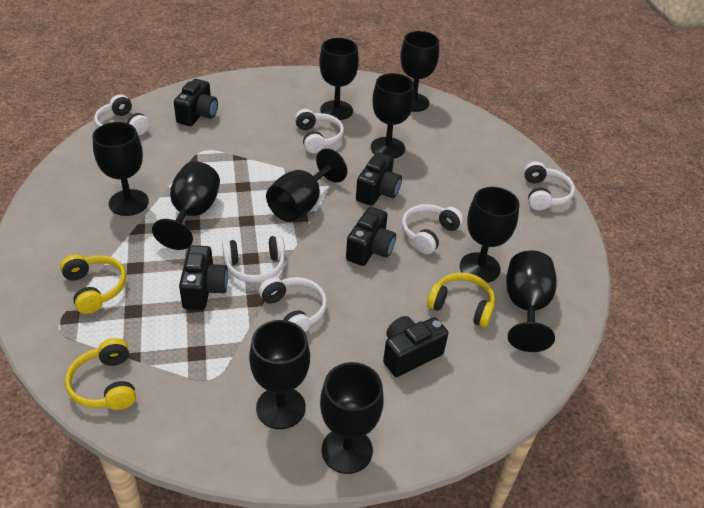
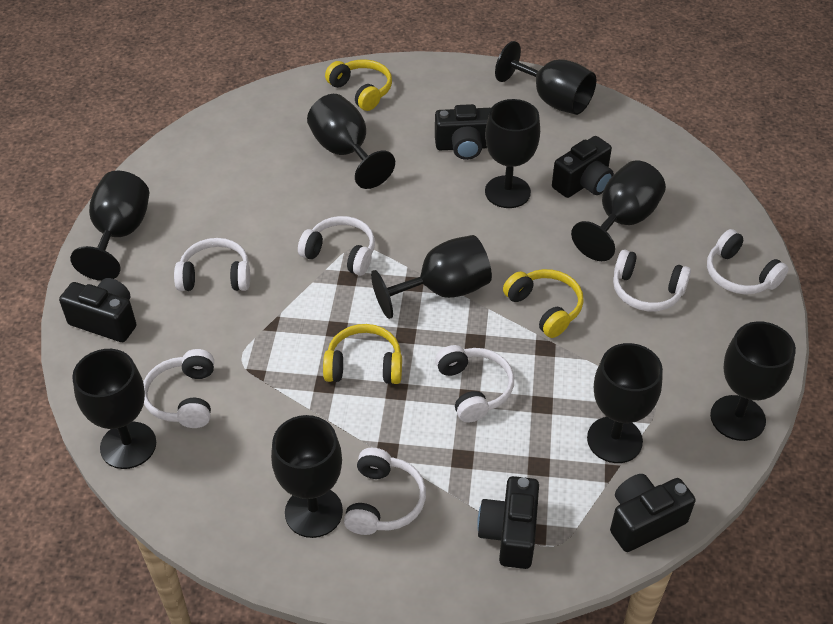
white headphones: [94,94,150,135] [222,235,285,283] [259,277,327,332] [295,109,344,153] [402,204,463,254] [524,161,575,210] = 6 -> [143,349,214,428] [174,238,250,291] [298,216,375,276] [344,448,426,535] [435,345,514,422] [613,250,691,312] [707,229,789,295] = 7

